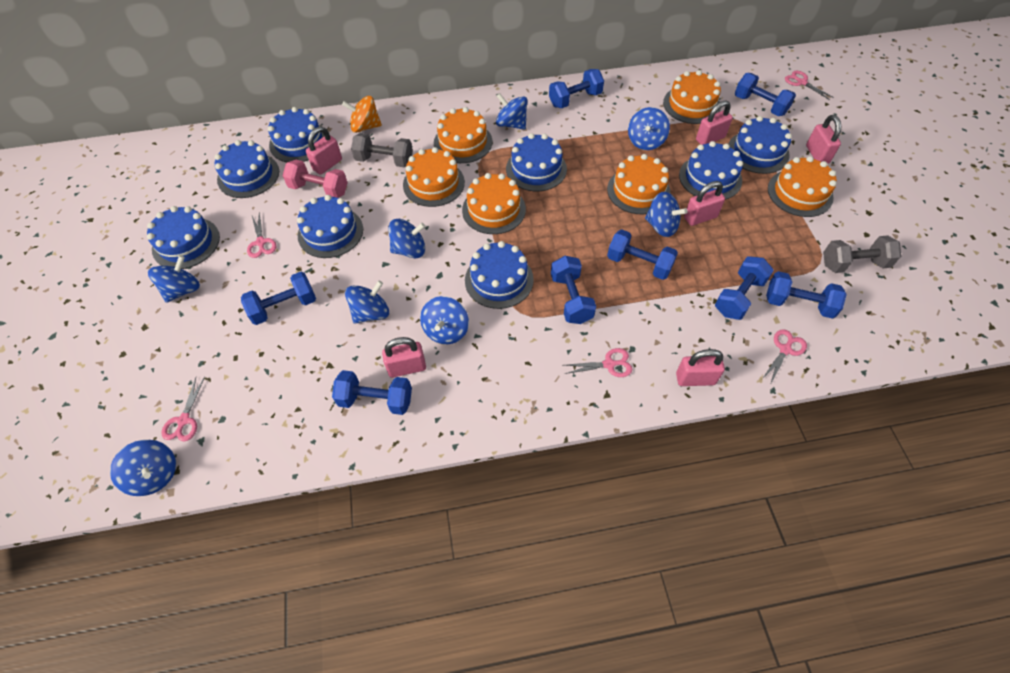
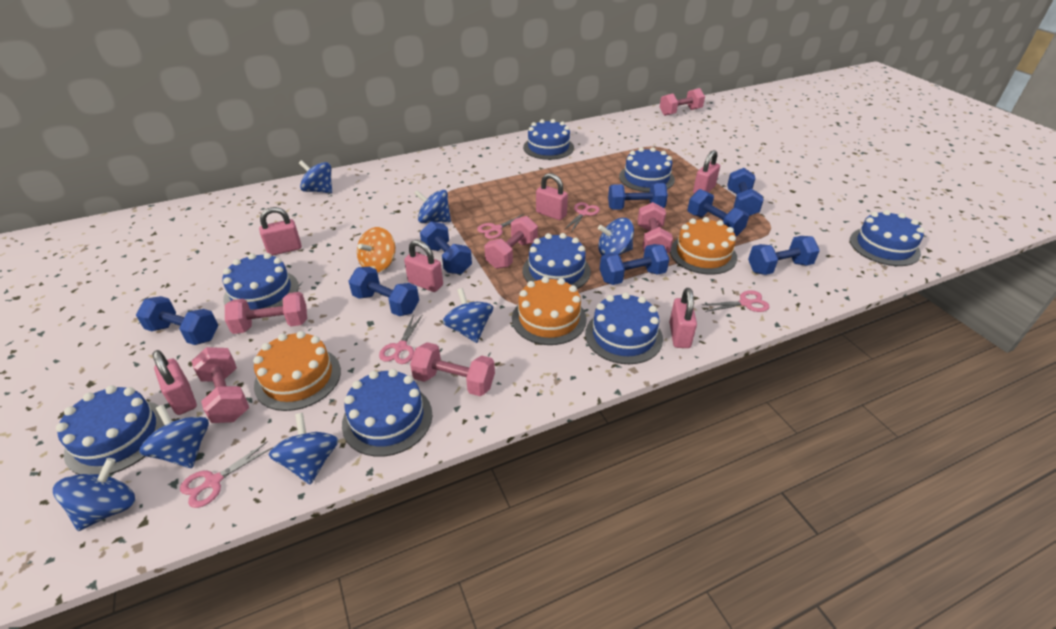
blue spinning top: [110,440,176,496] [148,255,200,303] [345,281,389,324] [388,219,425,258] [420,296,469,344] [496,93,527,129] [628,107,670,150] [645,192,688,237] = 8 -> [53,458,135,531] [139,405,209,468] [269,413,339,485] [299,160,332,193] [414,190,451,223] [443,288,493,343] [598,218,634,255] = 7
grey dumbbell: [351,133,413,167] [823,235,901,273] = 2 -> none = 0
orange cake: [403,147,465,207] [434,107,492,163] [462,173,526,234] [607,154,671,214] [663,70,721,124] [768,156,837,217] = 6 -> [253,331,341,411] [512,277,587,345] [670,217,737,275] = 3
pink dumbbell: [283,160,348,198] = 1 -> [192,347,249,423] [225,292,307,334] [410,342,495,396] [484,216,538,269] [638,202,673,253] [660,88,705,116] = 6

